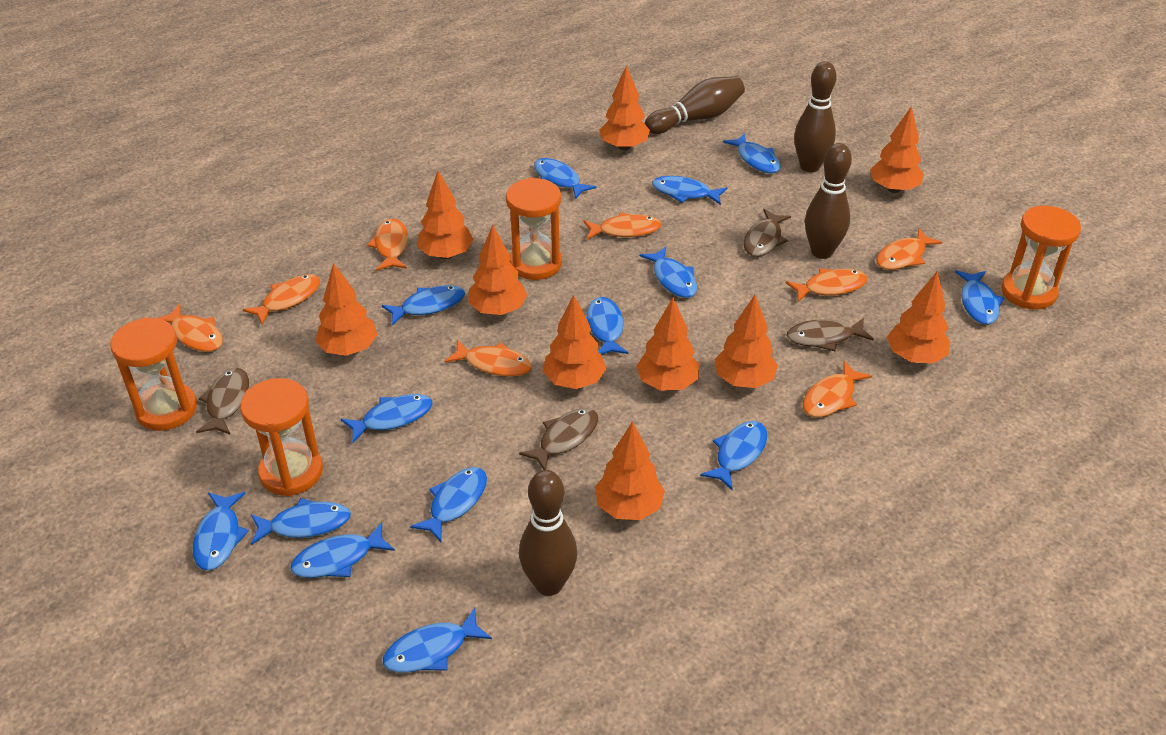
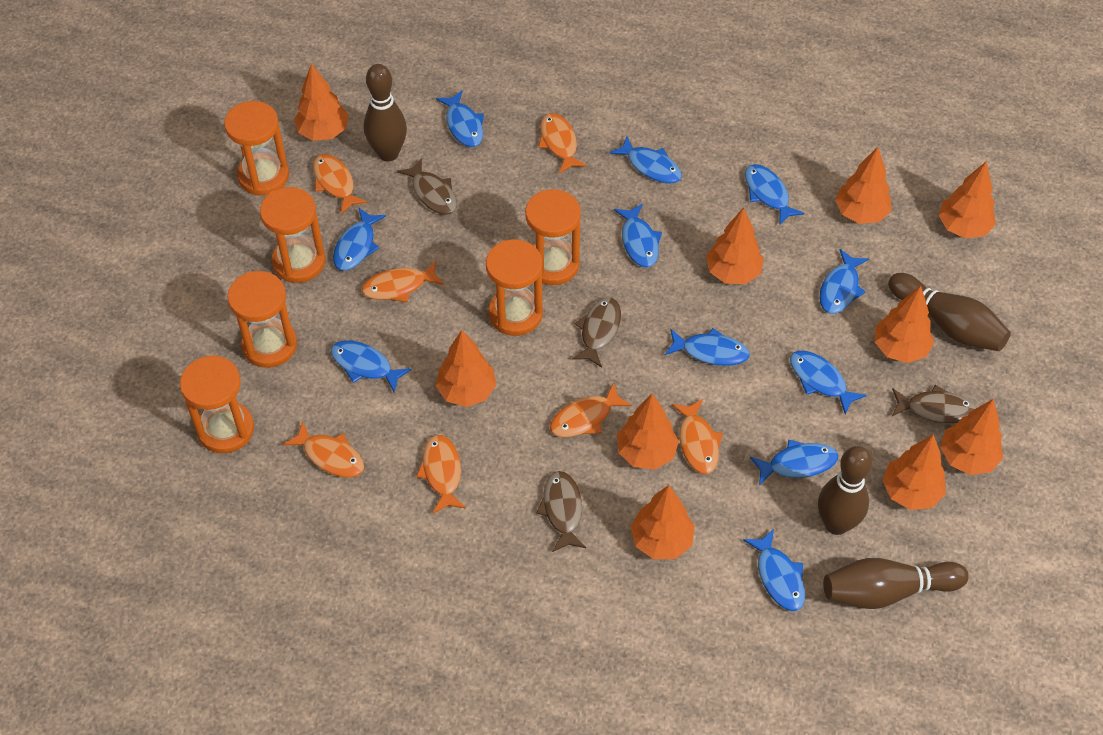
blue fish: [193,492,249,570] [251,498,351,545] [291,522,395,578] [341,394,433,443] [382,285,465,326] [383,608,492,673] [410,467,487,542] [534,158,596,199] [586,297,628,355] [639,247,697,298] [652,176,727,205] [700,421,767,491] [723,134,781,174] [955,270,1004,325] = 14 -> [331,340,411,393] [333,208,386,271] [436,90,484,147] [609,136,682,184] [614,204,662,267] [665,328,750,366] [743,529,805,611] [745,164,805,226] [750,439,838,485] [790,351,867,415] [819,249,869,314] = 11
orange fish: [157,304,223,352] [243,274,320,325] [367,219,408,271] [444,340,532,377] [583,212,662,240] [786,268,868,302] [802,361,872,417] [876,228,942,270] = 8 -> [283,421,364,478] [313,154,368,214] [362,260,444,302] [416,435,466,513] [538,113,587,174] [550,383,632,437] [671,399,723,474] = 7
orange hourglass: [110,317,197,431] [240,378,323,496] [506,178,562,280] [1001,206,1081,310] = 4 -> [180,355,254,453] [224,101,289,196] [227,271,297,368] [260,187,325,283] [486,239,543,336] [525,189,581,285] = 6

